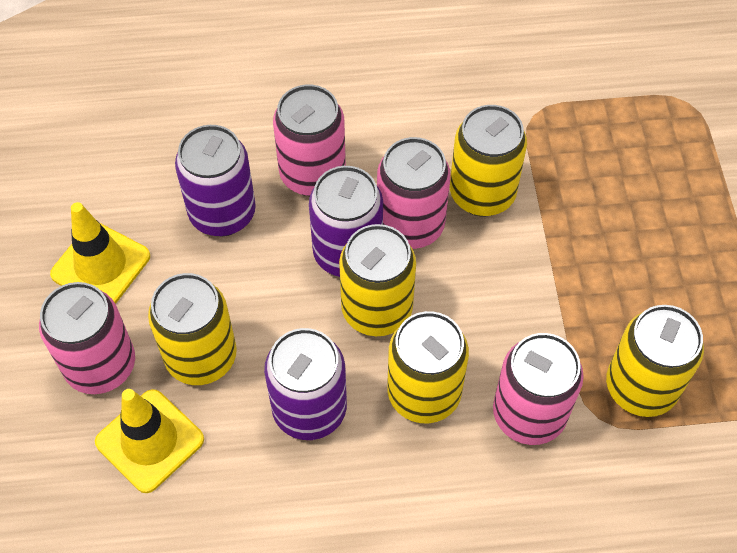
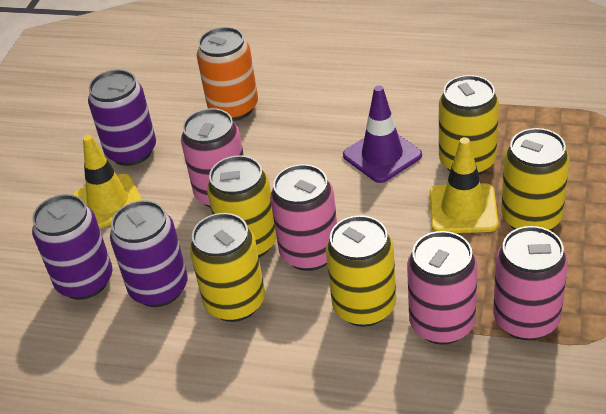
orange can: none = 0 -> [197,27,258,121] = 1
purple traffic cone: none = 0 -> [343,85,422,183] = 1

